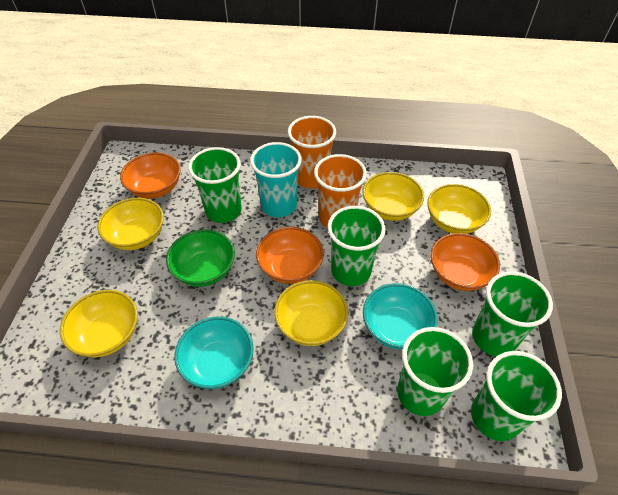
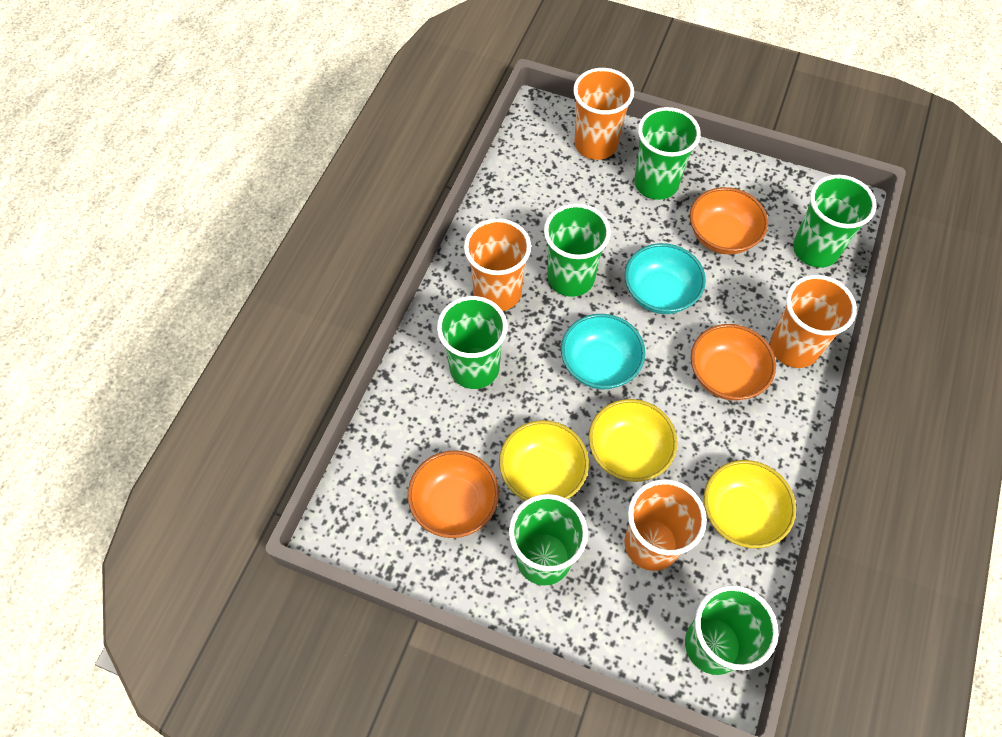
green bowl: [166,229,235,287] = 1 -> none = 0
green cup: [188,147,242,223] [328,206,386,286] [397,327,473,416] [471,351,562,441] [472,271,553,357] = 5 -> [437,296,507,389] [509,494,588,585] [544,203,611,297] [634,107,701,200] [685,585,779,675] [793,175,876,268] = 6
orange cup: [288,116,336,188] [314,154,367,228] = 2 -> [464,218,531,311] [573,68,634,160] [624,479,707,571] [770,275,857,368] = 4
turquoise cup: [250,142,302,217] = 1 -> none = 0
yellow bowl: [60,290,138,357] [98,198,164,250] [274,280,348,346] [363,172,424,221] [427,184,491,234] = 5 -> [499,420,589,501] [588,399,678,482] [704,460,796,548] = 3

